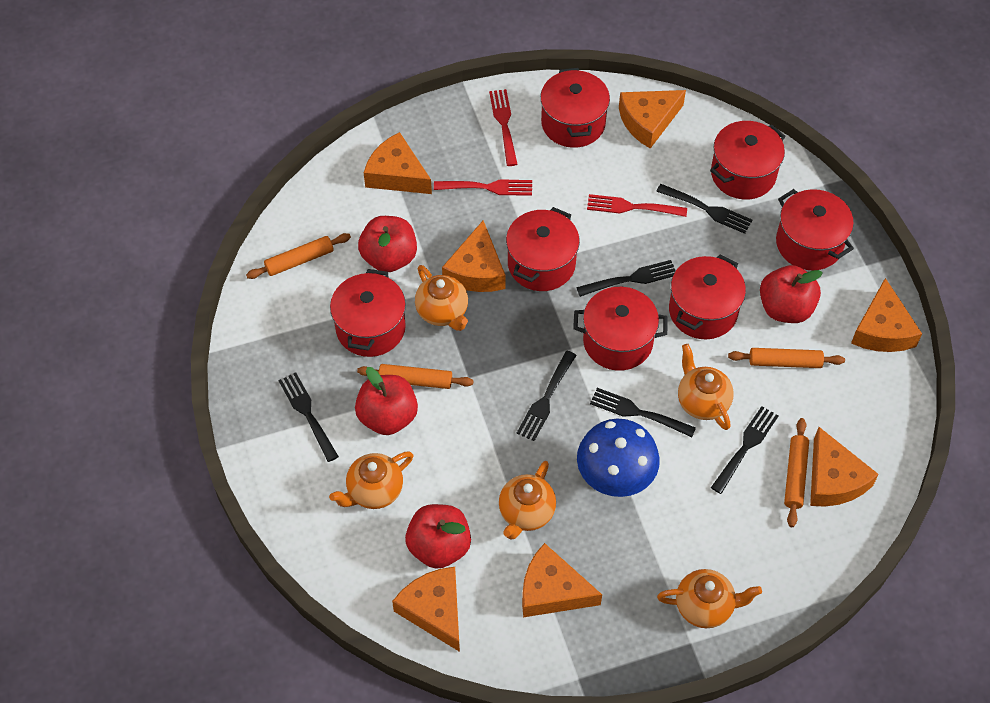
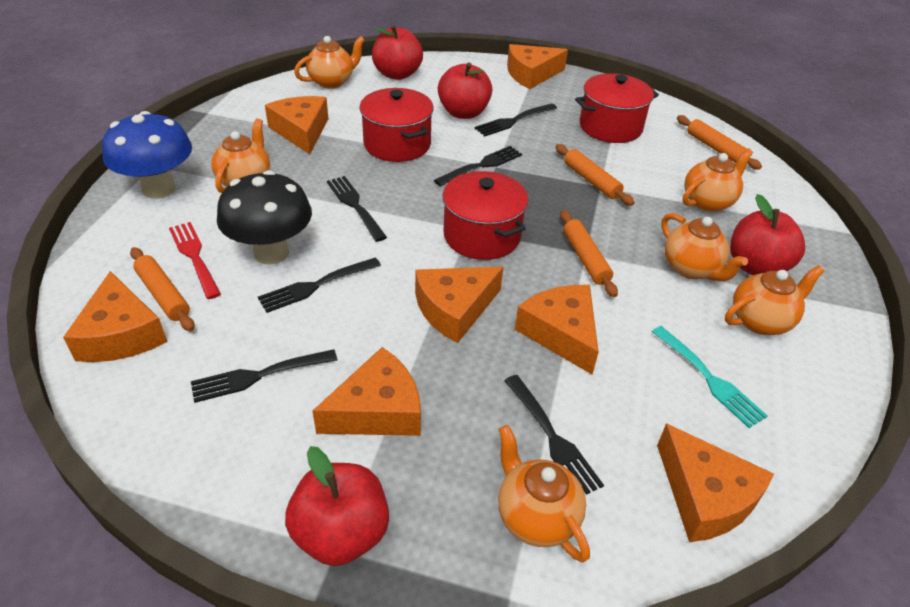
black mushroom: none = 0 -> [217,170,312,265] = 1
orange teapot: [329,451,413,509] [415,265,468,331] [499,461,556,540] [657,569,762,628] [678,344,734,430] = 5 -> [211,118,270,193] [294,36,365,89] [498,425,590,562] [661,213,748,281] [683,148,753,212] [725,265,824,335] = 6
red fork: [434,179,532,196] [489,89,518,166] [587,194,687,217] = 3 -> [169,222,221,299] = 1
red pot: [330,269,406,357] [506,207,580,291] [540,68,610,148] [573,287,668,371] [669,255,746,339] [710,121,786,200] [776,189,854,270] = 7 -> [360,88,434,162] [442,171,528,260] [575,73,659,143] = 3
turquoise fork: none = 0 -> [652,326,768,428] = 1

